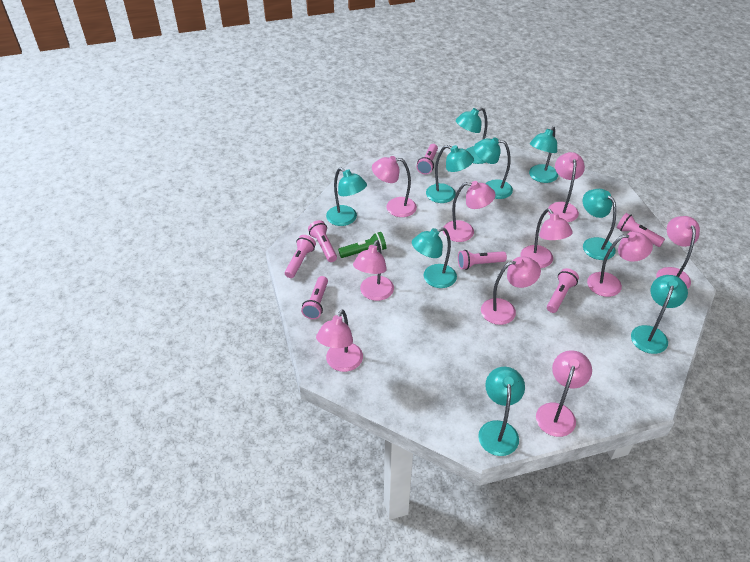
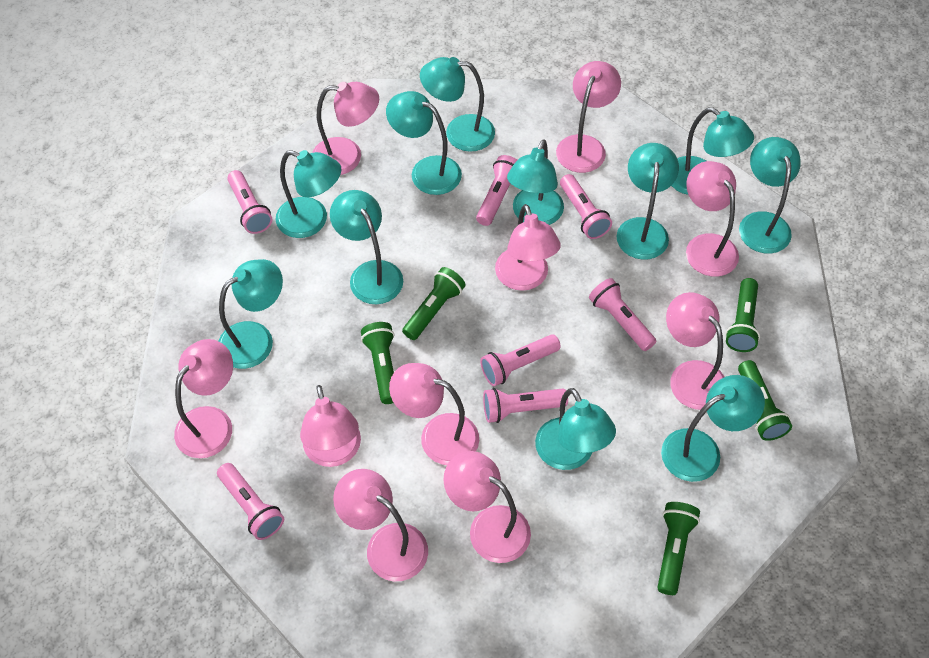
green flashlight: [338,232,386,258] = 1 -> [361,322,394,404] [402,267,466,340] [657,502,700,595] [725,278,760,352] [738,360,792,441] = 5
turquoise lamp: [326,168,367,226] [412,227,457,288] [426,145,474,203] [456,107,487,164] [474,137,513,199] [478,367,525,456] [529,126,558,183] [582,189,616,260] [631,275,688,354] = 9 -> [218,259,283,369] [276,150,341,238] [330,190,403,304] [386,91,462,195] [420,57,495,152] [507,139,564,225] [535,388,616,470] [617,143,679,260] [661,375,765,482] [671,107,754,195] [739,137,801,254] = 11

